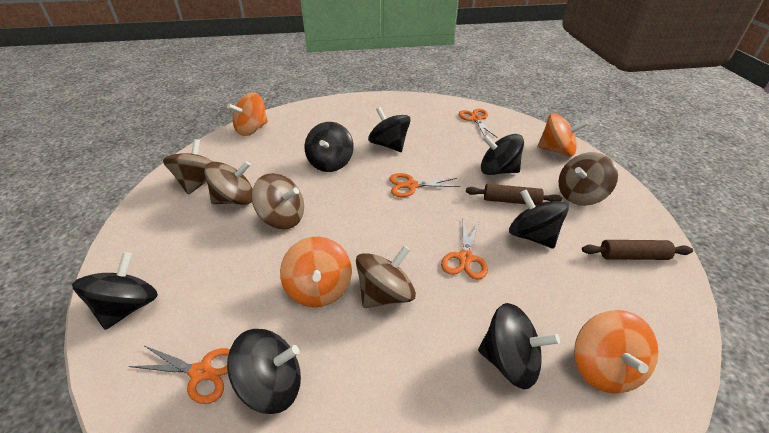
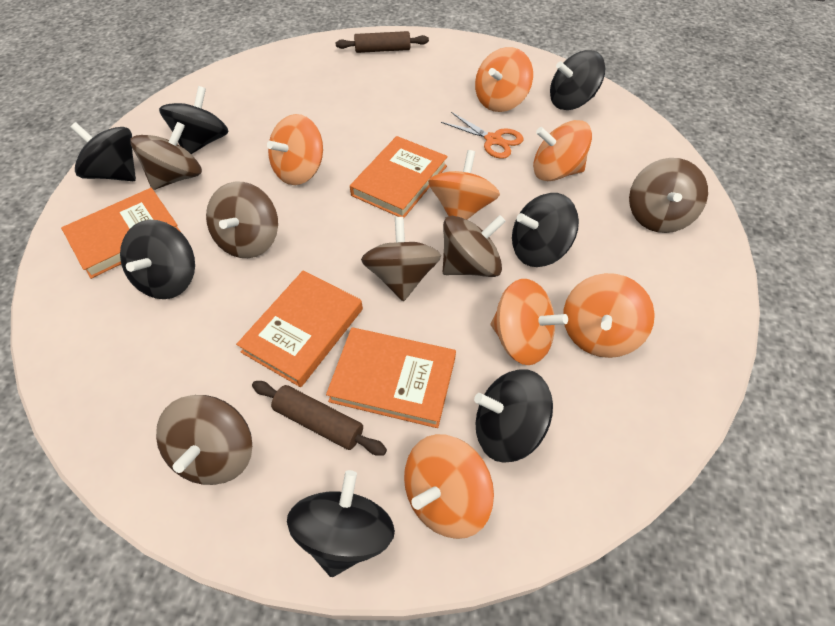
brown spinning top: [163,139,213,195] [204,161,253,205] [252,173,304,229] [356,246,416,308] [558,152,618,206] = 5 -> [130,122,202,190] [156,395,252,485] [206,182,278,258] [361,217,441,301] [443,215,506,277] [629,158,708,233] = 6
orange book: none = 0 -> [61,188,181,279] [236,270,363,387] [326,328,456,428] [350,136,448,218] = 4
orange scissors: [129,345,230,404] [389,173,460,197] [441,221,488,280] [459,109,498,138] = 4 -> [441,112,524,159] = 1
orange spinning top: [227,92,268,136] [280,237,352,307] [537,113,588,157] [574,310,659,393] = 4 -> [267,114,323,185] [404,434,494,539] [428,150,500,220] [475,47,533,112] [491,279,568,365] [533,120,592,181] [563,273,655,358] = 7

